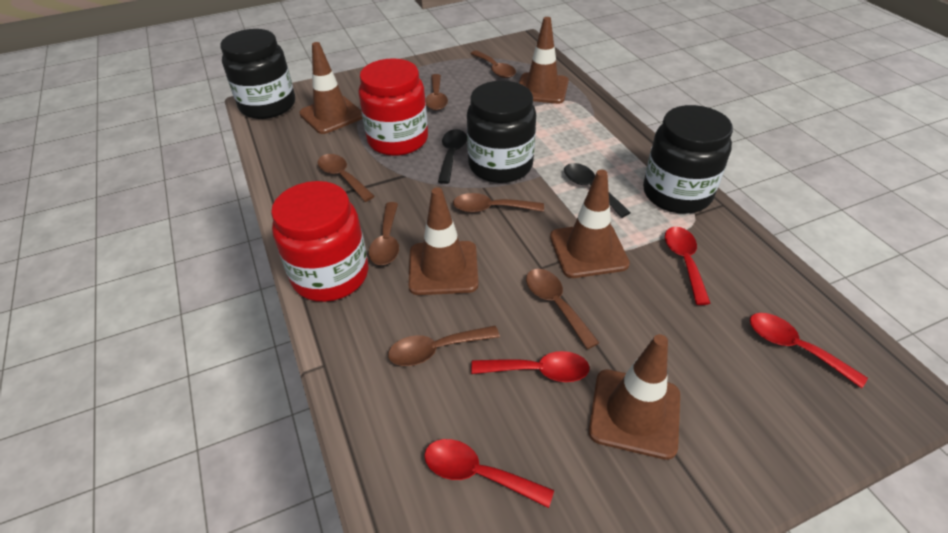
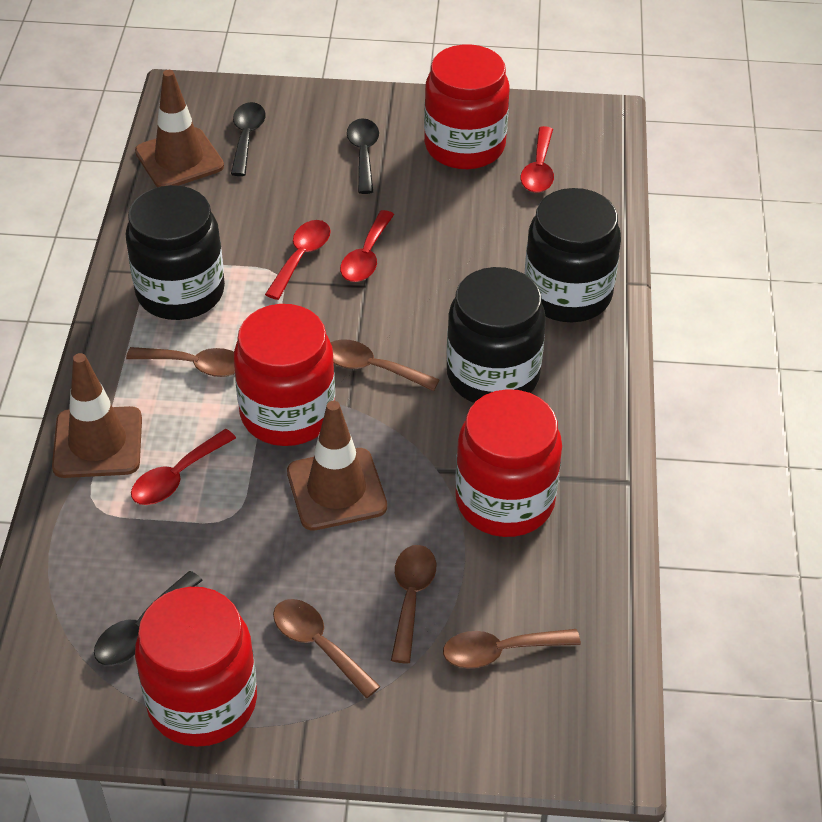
black spoon: [438,129,467,184] [564,163,631,218] = 2 -> [94,571,203,666] [231,102,266,176] [347,118,379,194] = 3
brown spoon: [318,154,375,202] [369,202,399,265] [388,326,500,366] [425,74,448,111] [453,193,544,213] [470,50,516,78] [526,269,599,349] = 7 -> [126,347,235,377] [273,599,381,698] [330,339,440,391] [391,545,436,663] [443,629,581,669] = 5
brown traffic cone: [299,42,363,134] [409,188,479,295] [519,17,569,104] [550,170,630,278] [589,334,680,460] = 5 -> [52,353,142,478] [135,70,224,187] [287,401,387,531] = 3
red jar: [271,181,368,302] [358,58,428,156] = 2 -> [135,587,257,747] [234,304,335,446] [424,44,509,169] [455,389,562,537] = 4

